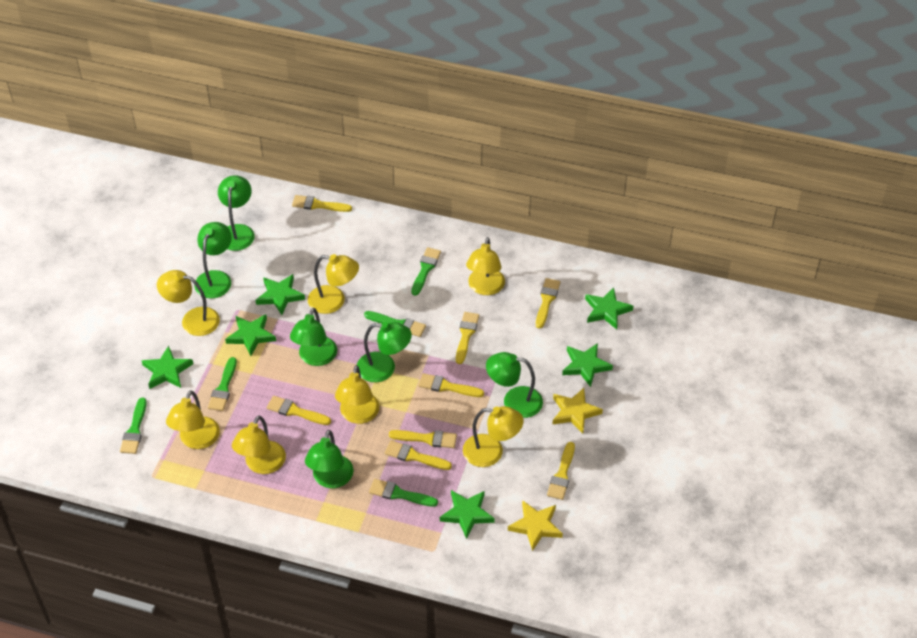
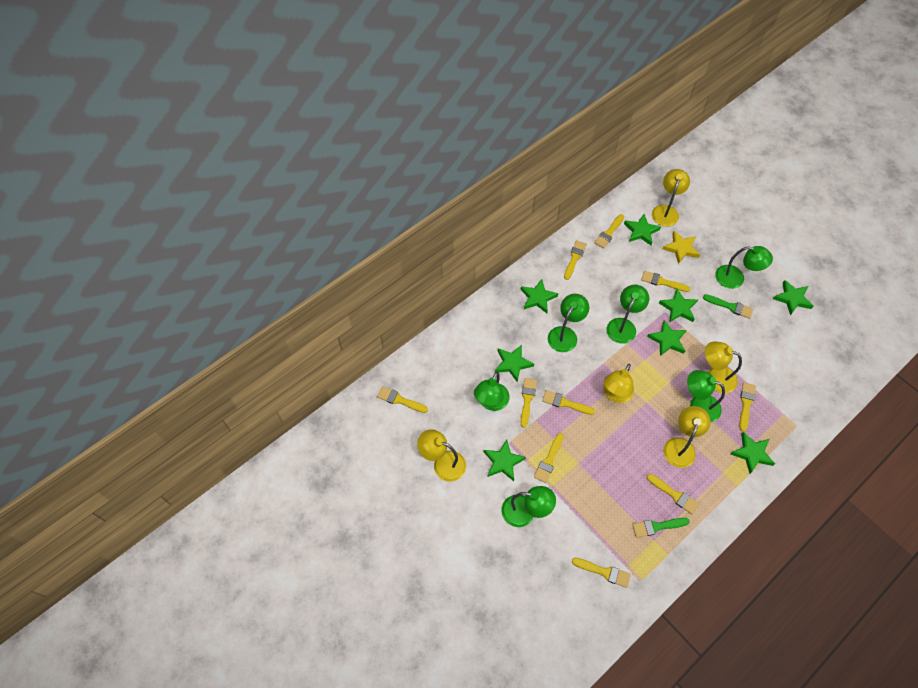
green brush: [120,398,147,454] [208,357,237,411] [364,311,426,337] [369,479,438,507] [411,247,441,296] = 5 -> [632,518,690,538] [703,294,753,319] = 2
green star: [142,346,193,389] [225,314,276,356] [255,274,305,315] [440,490,495,539] [562,343,613,387] [585,287,633,330] = 6 -> [484,440,526,481] [495,345,534,382] [520,279,559,313] [624,214,661,245] [647,320,687,356] [659,289,698,323] [731,432,775,474] [773,280,813,315] = 8
yellow brush: [267,396,331,425] [292,195,352,212] [385,441,452,470] [389,430,457,448] [418,373,484,397] [456,312,479,364] [536,278,560,328] [547,442,575,500] = 8 -> [377,386,428,413] [521,378,537,428] [534,433,564,483] [542,390,595,415] [564,240,587,280] [572,558,631,588] [594,214,624,248] [641,271,691,292] [647,474,699,514] [739,382,756,432] = 10
yellow lamp: [157,270,220,336] [166,391,220,449] [232,415,286,474] [308,254,359,314] [335,365,379,424] [463,406,524,467] [466,237,505,295] = 7 -> [417,429,466,482] [603,364,634,403] [652,169,690,227] [663,406,710,468] [705,342,742,393] = 5
yellow star: [508,500,563,551] [552,388,603,434] = 2 -> [662,231,700,264] = 1

